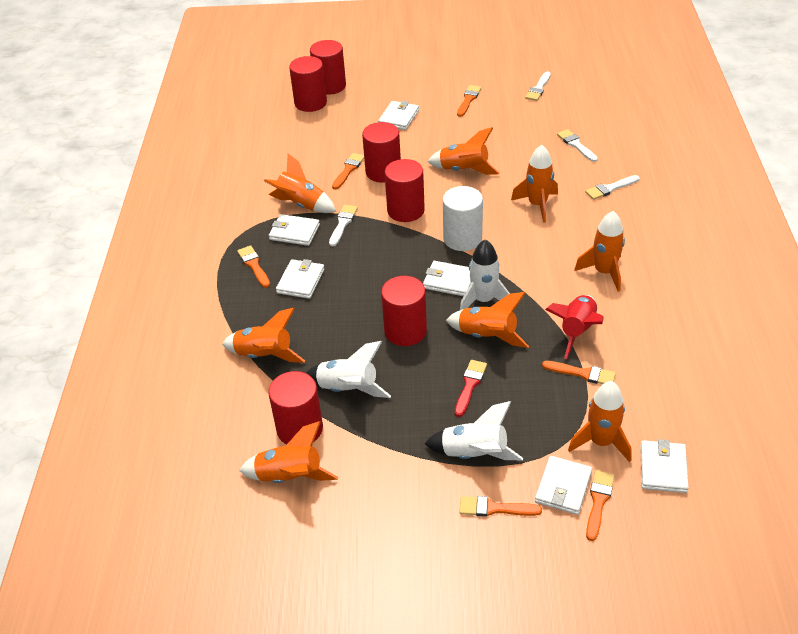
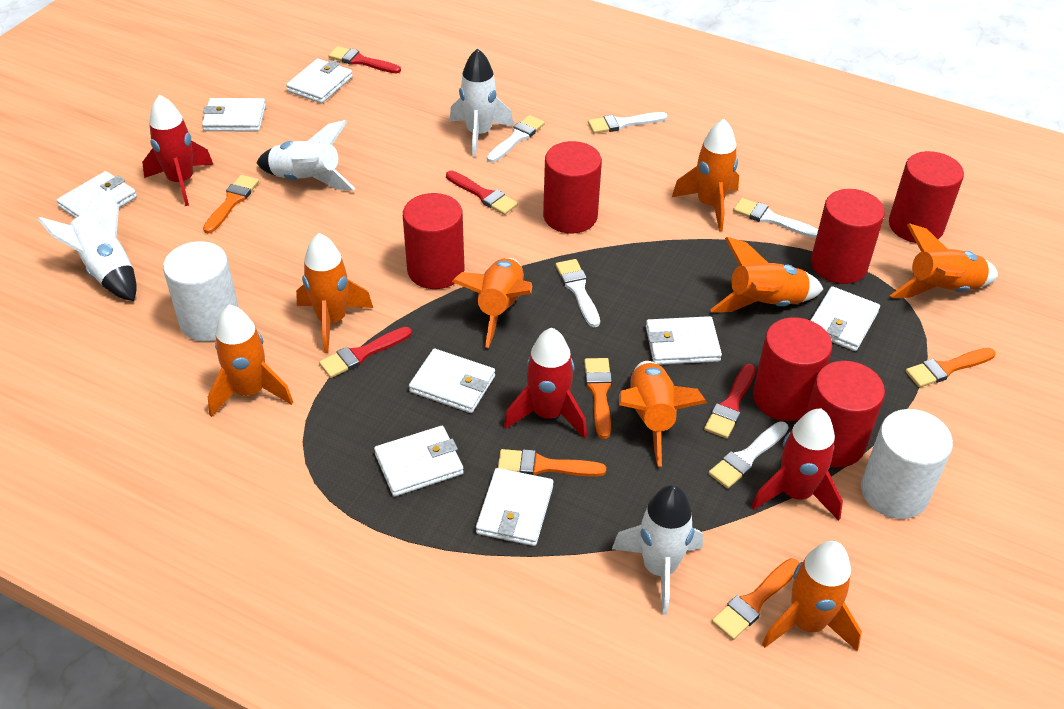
orange brush: [237,245,270,288] [332,153,364,189] [457,85,481,117] [460,496,542,517] [542,361,616,384] [586,470,615,541] = 6 -> [203,175,259,234] [498,449,606,477] [584,358,612,439] [712,558,799,640] [906,348,996,387] = 5
red brush: [455,360,487,417] = 1 -> [319,327,412,378] [328,46,401,73] [446,171,518,215] [704,364,756,439] = 4
red rocket: [545,295,604,359] = 1 -> [142,95,213,206] [504,328,587,439] [751,409,843,521] = 3
white brush: [329,205,358,246] [525,71,551,101] [557,129,598,162] [585,175,639,200] = 4 -> [487,115,545,163] [556,259,600,327] [588,112,668,133] [709,421,789,489] [733,198,818,238] = 5
white cylinder: [443,186,483,251] = 1 -> [163,241,239,341] [861,409,953,519] = 2
white rocket: [306,341,391,398] [424,401,523,460] [460,239,510,310] = 3 -> [38,188,137,301] [257,120,355,191] [449,48,514,157] [612,485,703,615] = 4
white wallet: [269,214,320,246] [276,259,325,299] [378,101,419,130] [423,261,471,296] [535,456,592,515] [640,439,689,493] = 6 -> [57,171,137,218] [202,98,266,132] [286,58,353,103] [374,426,464,497] [409,348,495,413] [476,468,554,546] [646,316,722,365] [810,286,880,351] = 8

